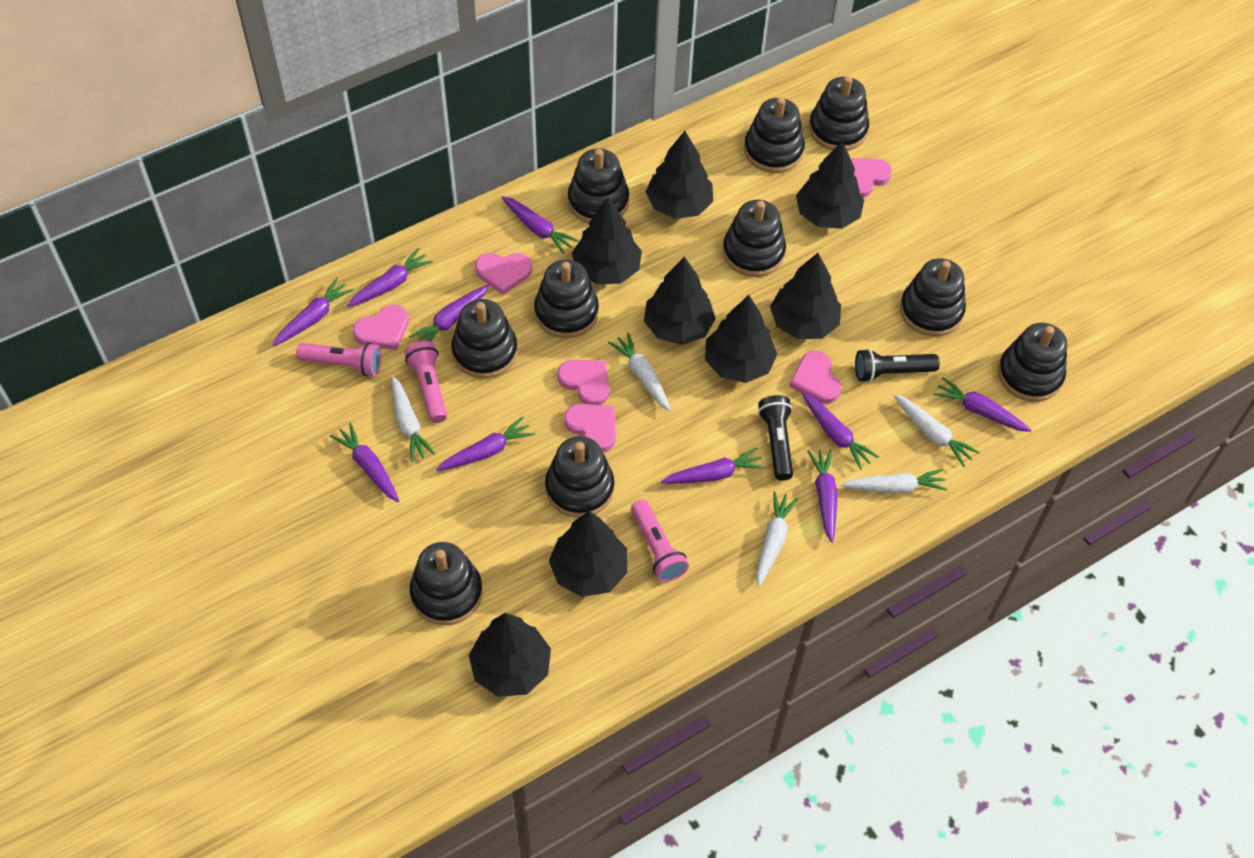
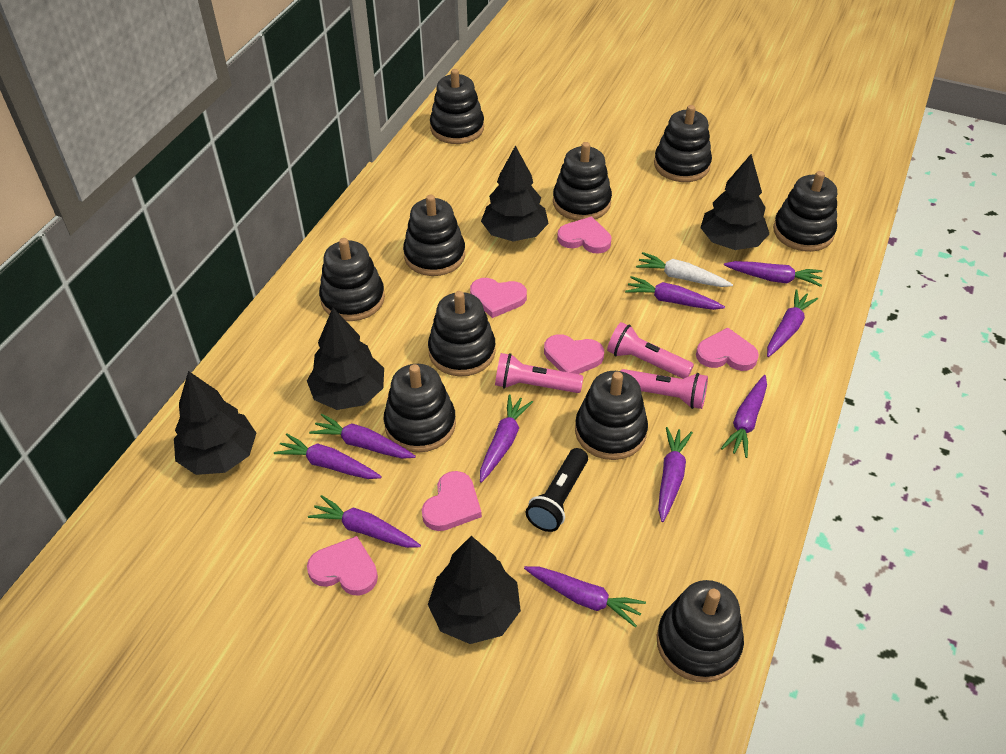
black flashlight: [758,395,793,481] [855,349,940,382] = 2 -> [526,448,588,532] = 1
black tree: [469,613,551,697] [549,511,627,597] [572,197,642,284] [644,257,716,345] [646,131,713,219] [705,295,778,383] [770,253,841,339] [796,141,864,229] = 8 -> [174,371,256,475] [307,308,384,410] [428,536,521,644] [481,145,549,242] [700,154,769,250] = 5
white carrot: [391,376,435,462] [608,332,671,412] [756,491,798,586] [841,469,948,494] [894,394,980,467] = 5 -> [636,252,733,287] = 1

